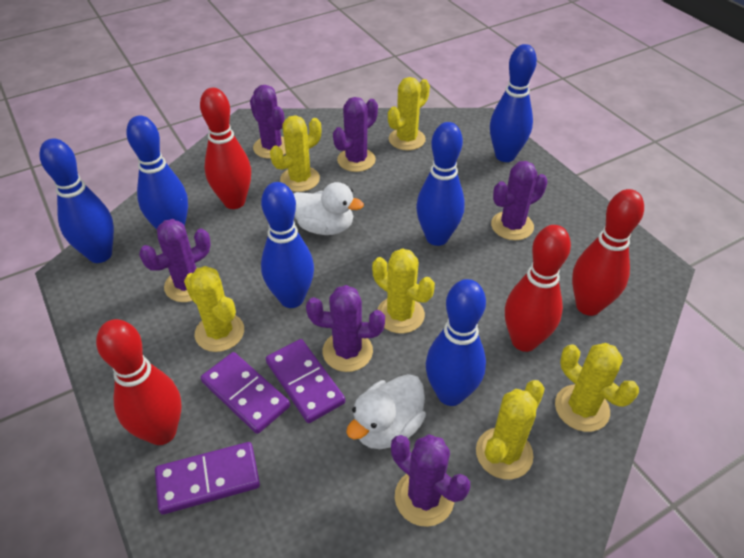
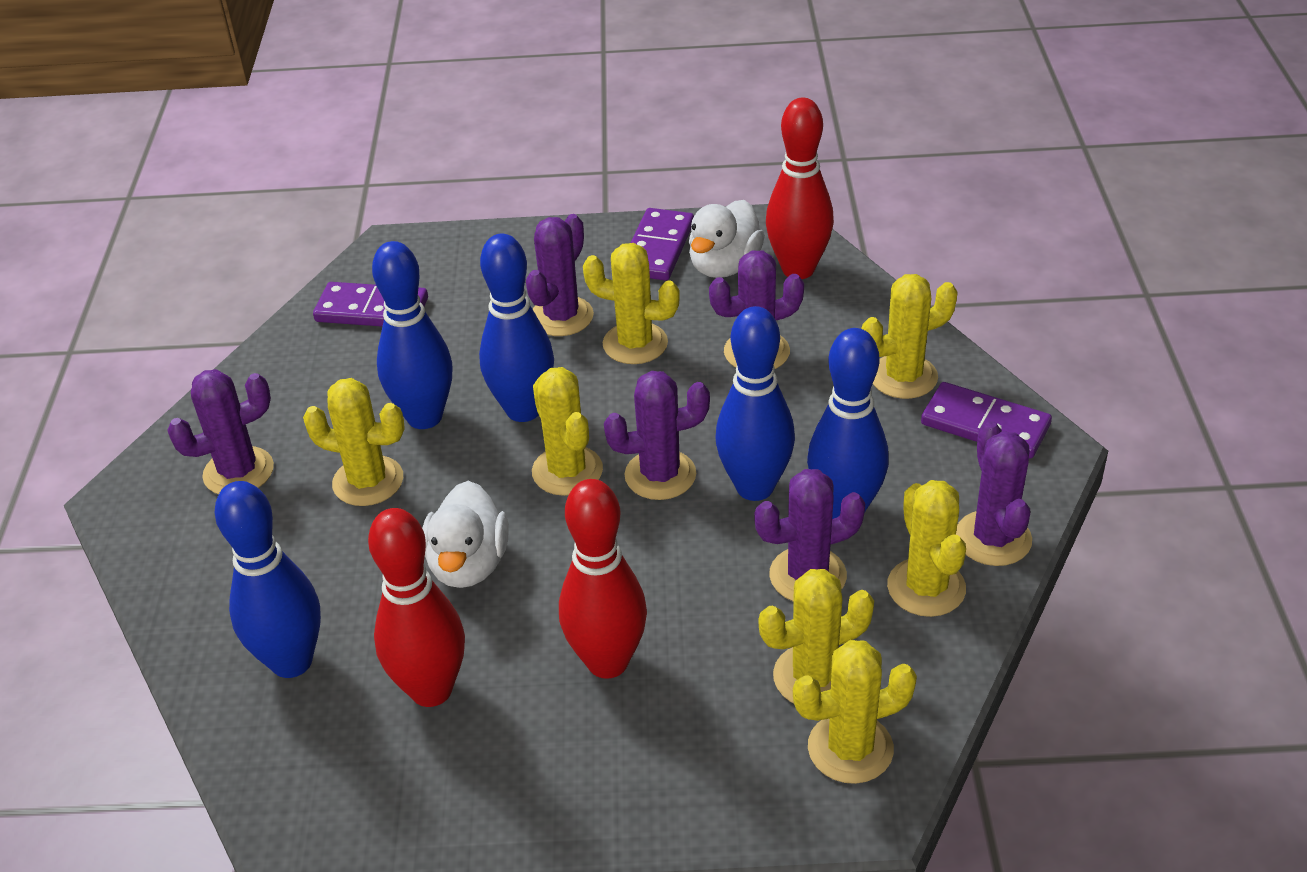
blue bowling pin: [39,138,114,263] [126,115,188,229] [261,182,314,308] [416,122,465,246] [426,279,486,406] [490,44,537,162] = 6 -> [214,481,321,678] [372,241,453,429] [479,234,554,422] [715,306,795,501] [807,328,889,519] = 5
red bowling pin: [96,319,181,445] [200,88,251,209] [505,225,571,352] [572,189,644,316] = 4 -> [368,508,465,707] [559,479,647,679] [766,98,834,279] = 3
yellow cactus: [184,266,244,352] [270,115,321,192] [372,248,435,334] [388,77,430,150] [476,380,545,480] [555,343,639,432] = 6 -> [303,378,405,506] [532,367,603,496] [583,243,680,364] [759,569,874,704] [793,640,917,784] [861,274,958,399] [887,480,966,617] = 7

